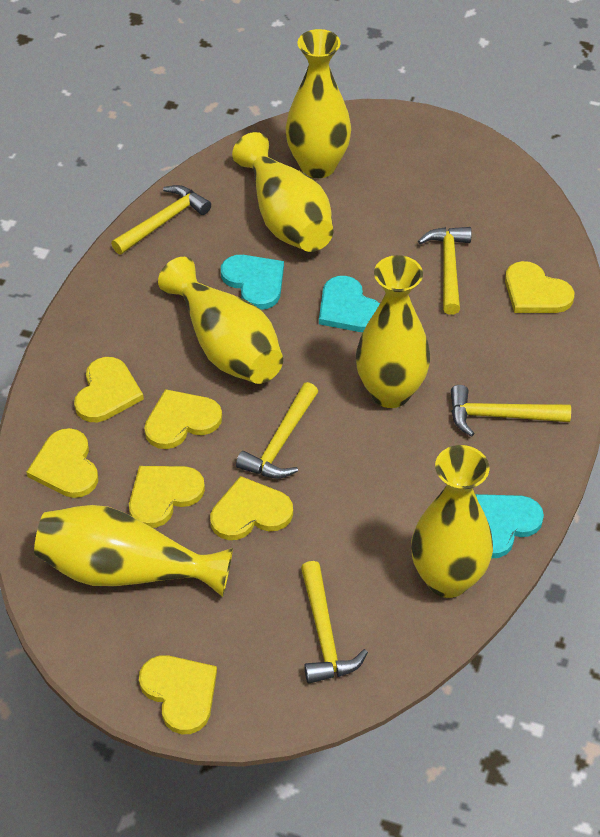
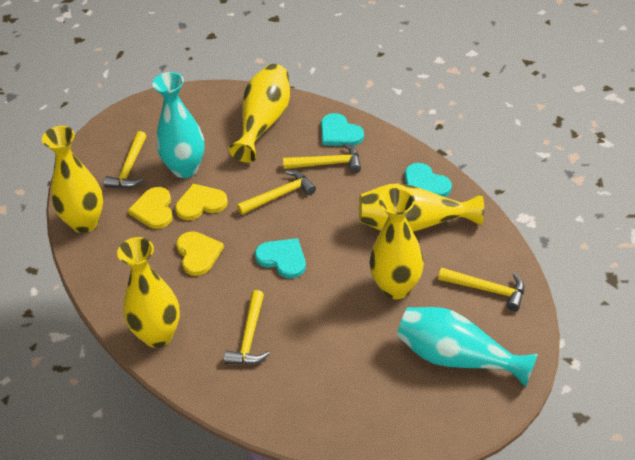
turquoise vase: none = 0 -> [152,72,205,178] [397,307,538,387] = 2
yellow heart: [27,428,98,498] [74,357,144,422] [129,466,205,528] [139,655,217,734] [144,389,222,449] [210,476,293,540] [505,261,574,313] = 7 -> [128,187,173,229] [175,183,228,220] [176,231,224,276] = 3
yellow vase: [34,505,233,597] [158,257,283,384] [232,132,333,252] [286,29,351,178] [356,255,430,408] [411,445,493,598] = 6 -> [42,126,103,233] [117,237,180,348] [229,64,290,163] [359,183,484,232] [369,188,424,299] = 5

